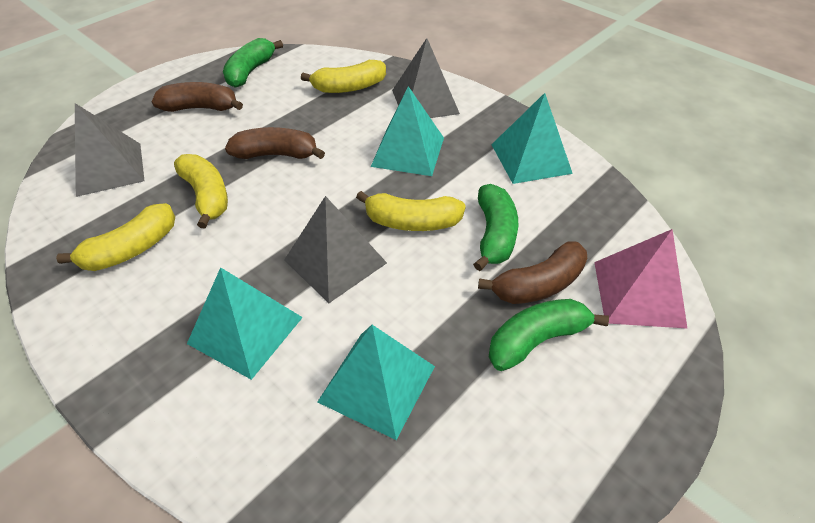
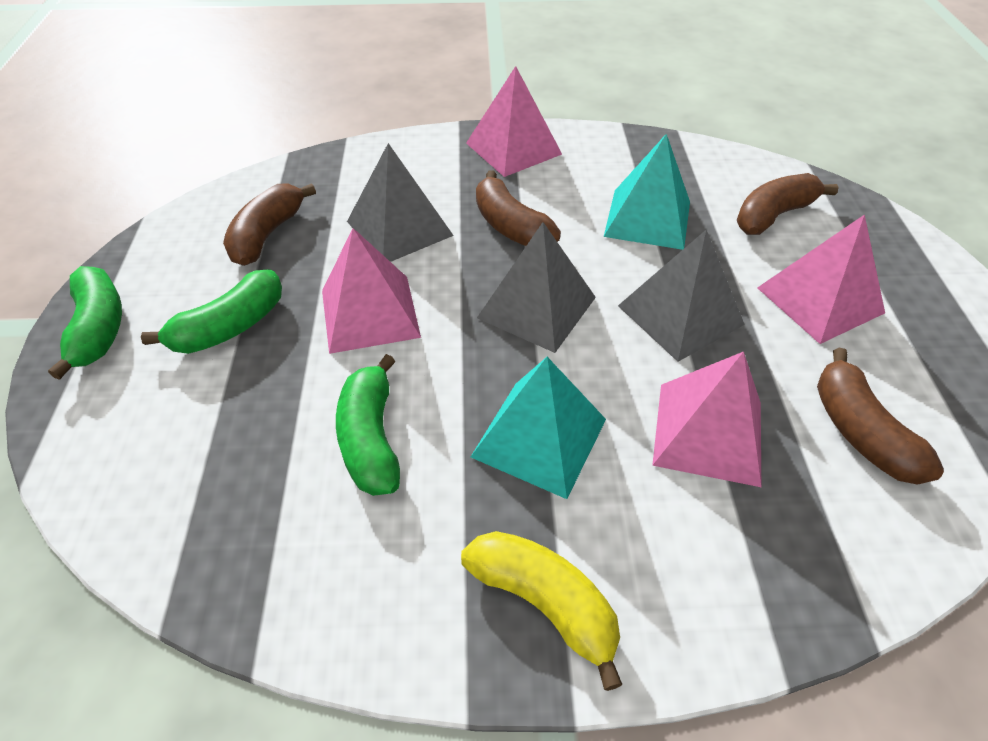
brown banana: [151,82,243,112] [225,127,325,159] [478,241,587,304] = 3 -> [223,183,316,266] [476,171,561,246] [737,173,838,235] [817,348,944,485] = 4
pink pyramid: [594,229,688,329] = 1 -> [322,228,421,354] [466,66,562,177] [652,351,761,487] [757,214,885,344] = 4
turquoise pyramid: [187,267,303,380] [317,325,435,440] [371,86,444,176] [491,93,573,184] = 4 -> [471,357,606,499] [604,134,690,250] = 2
yellow banana: [56,203,175,271] [174,154,228,229] [301,60,386,93] [356,191,466,231] = 4 -> [461,531,623,691] = 1

